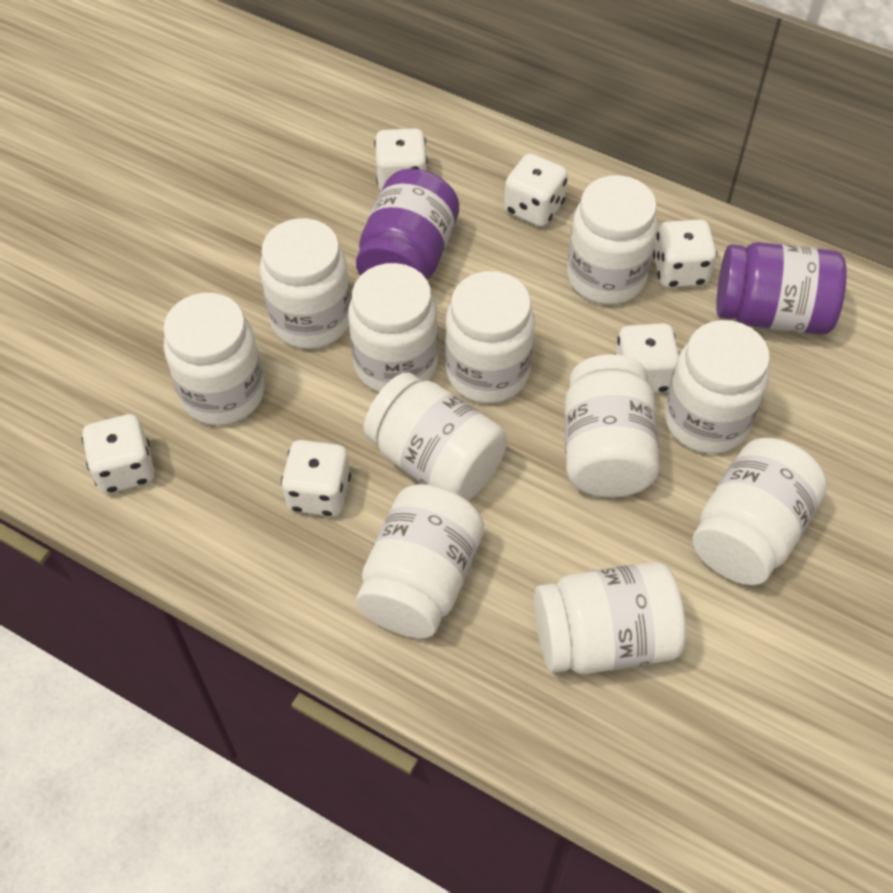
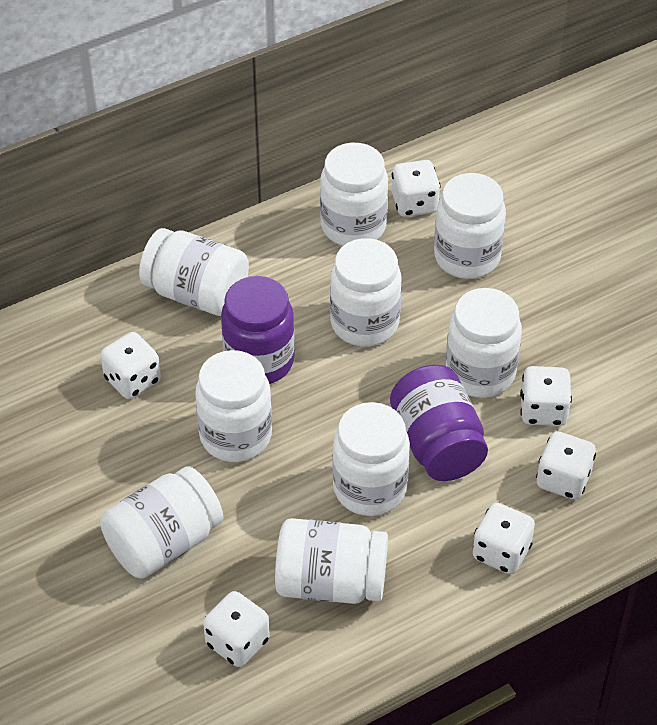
white jar: [163,293,264,426] [260,218,351,349] [348,263,438,392] [356,484,484,638] [364,372,507,501] [445,271,535,403] [534,562,686,674] [565,354,660,498] [567,175,658,305] [664,320,770,454] [692,438,827,585] = 11 -> [100,466,223,579] [139,228,249,316] [195,350,272,462] [275,518,388,604] [320,143,388,246] [330,238,401,347] [332,402,410,516] [434,173,506,279] [446,288,522,398] = 9

